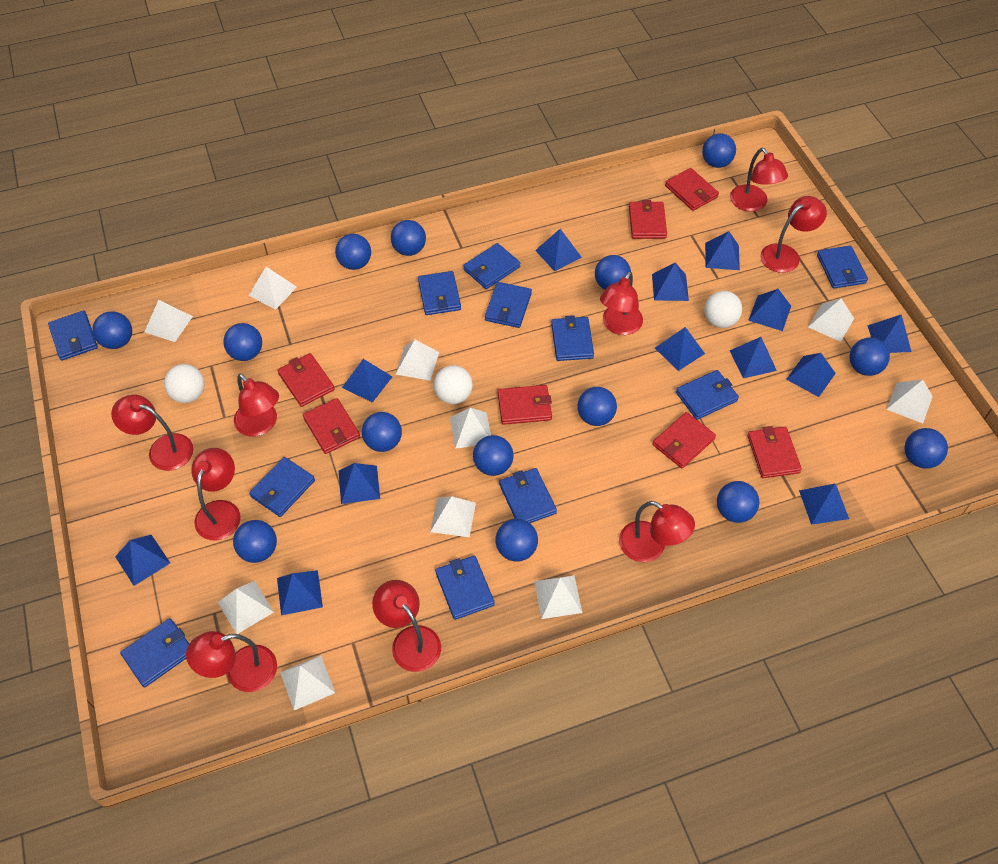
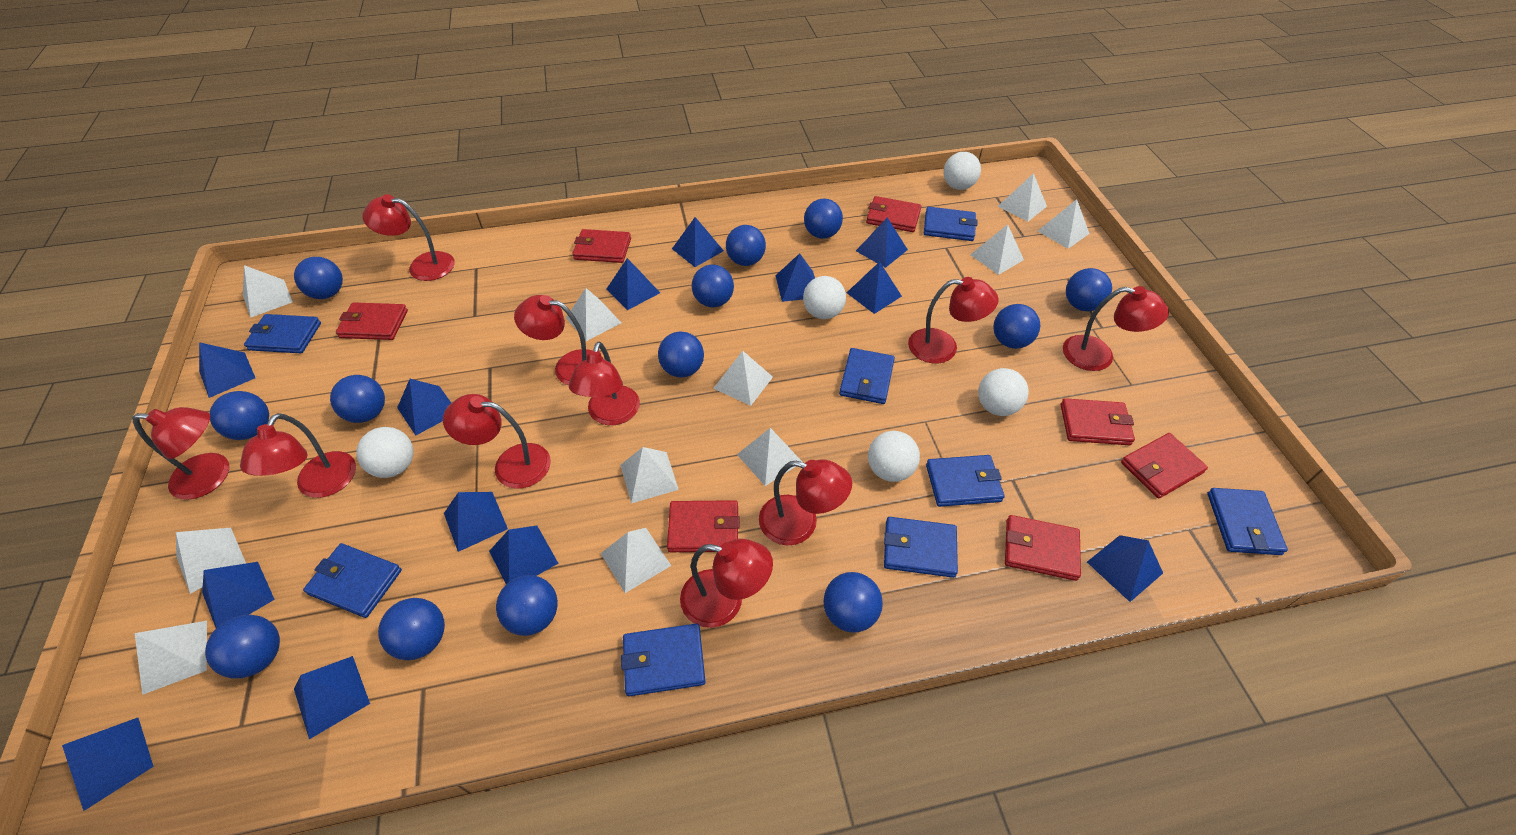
blue ball: [92,311,132,349] [223,323,262,361] [233,520,277,563] [335,234,371,270] [362,412,402,452] [391,220,426,256] [473,435,514,476] [496,519,538,562] [578,387,617,426] [595,255,631,290] [702,134,736,168] [717,481,760,523] [849,338,890,376] [904,428,948,469] = 14 -> [205,615,280,678] [210,391,269,440] [294,257,343,299] [330,375,385,423] [378,598,445,660] [496,575,558,636] [658,332,704,378] [692,265,734,307] [726,225,766,266] [804,199,843,239] [823,572,883,633] [993,304,1040,349] [1066,268,1112,311] = 13
blue wallet: [48,311,98,361] [120,618,189,688] [249,457,315,517] [418,271,461,315] [435,555,495,620] [463,243,520,289] [485,282,532,328] [499,468,557,523] [551,315,594,361] [676,370,739,420] [817,246,868,288] = 11 -> [244,314,321,353] [303,543,402,618] [621,623,705,696] [839,348,895,404] [884,517,958,578] [924,207,977,241] [926,455,1005,507] [1207,488,1288,555] = 8
red lamp: [111,395,193,471] [186,631,277,692] [191,448,241,541] [234,373,279,437] [372,580,441,672] [600,271,643,335] [619,501,695,562] [730,148,788,212] [760,196,827,273] = 9 -> [132,407,229,500] [240,413,356,498] [362,194,455,281] [443,394,551,489] [514,295,603,385] [569,342,640,425] [680,539,773,628] [759,459,852,545] [908,277,999,363] [1063,286,1169,371] = 10
white ball: [164,364,204,403] [434,365,473,404] [704,291,742,328] = 3 -> [356,427,413,478] [803,276,846,319] [868,431,920,482] [943,152,981,190] [978,368,1029,416] = 5
white pyramid: [144,300,193,342] [218,581,274,634] [249,267,297,309] [280,655,335,710] [396,340,439,381] [430,496,476,537] [450,408,491,449] [534,575,582,619] [808,298,854,342] [886,380,933,423] = 10 -> [135,621,207,695] [176,528,246,594] [243,265,293,318] [566,288,621,341] [601,528,671,593] [620,447,679,503] [713,351,773,406] [737,428,802,486] [970,224,1024,275] [998,173,1047,222] [1038,199,1090,249] = 11

